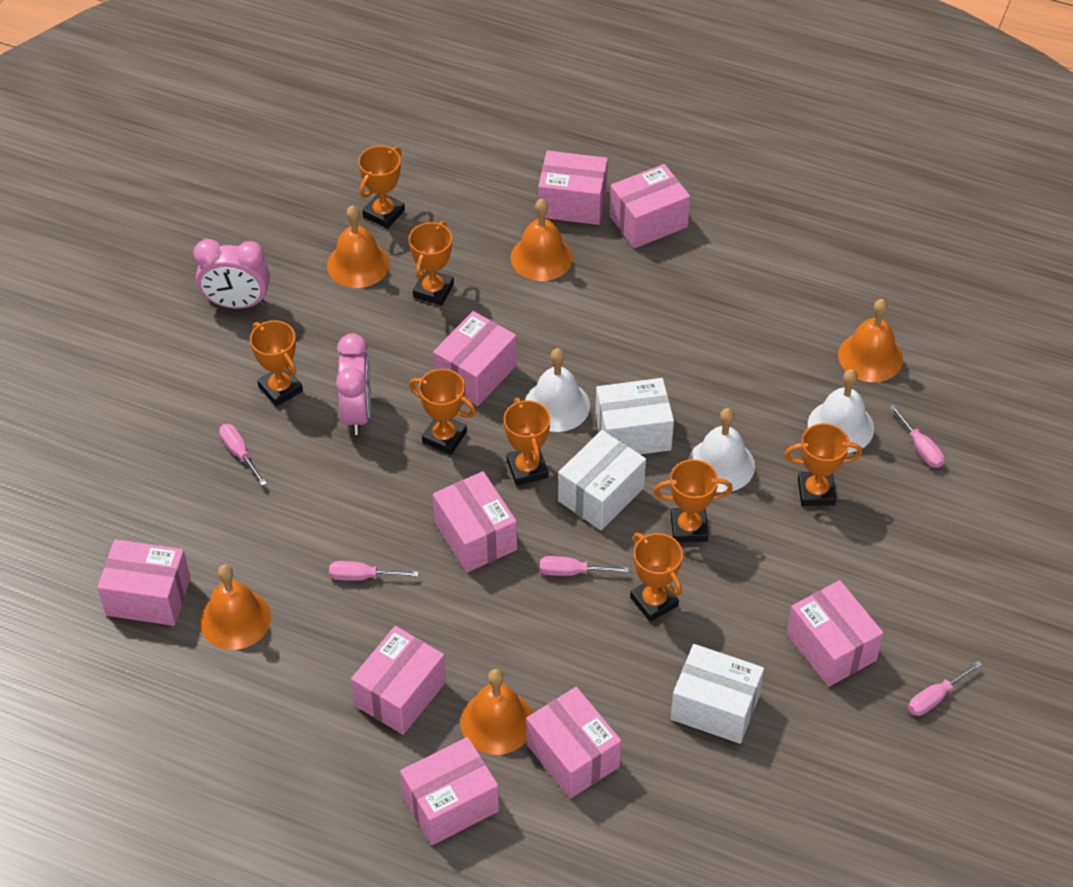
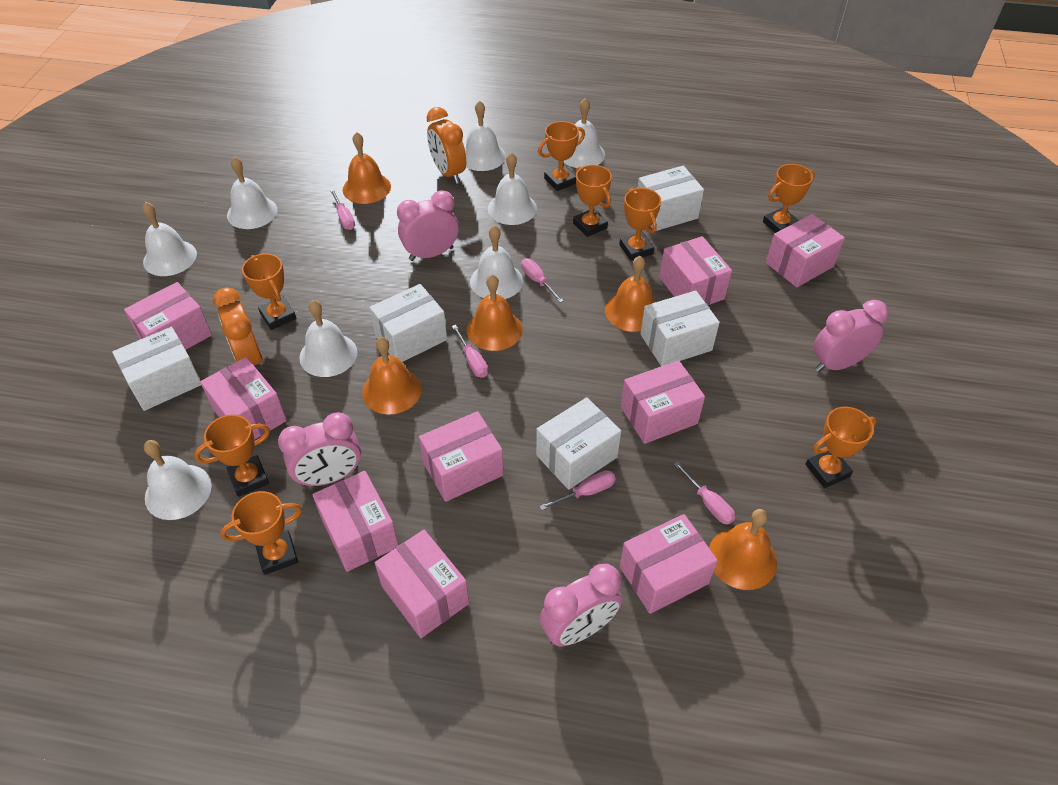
orange clock: none = 0 -> [213,287,262,369] [427,107,466,184] = 2
pink clock: [193,239,270,309] [336,333,371,435] = 2 -> [278,412,361,487] [397,190,459,261] [540,564,623,646] [814,300,889,372] = 4
white bell: [525,348,590,432] [688,408,755,492] [808,369,874,453] = 3 -> [142,202,197,276] [144,440,212,520] [227,156,277,229] [299,300,357,377] [465,101,506,171] [470,225,523,299] [488,152,537,225] [564,98,605,168] = 8
white box: [558,430,646,530] [595,378,674,454] [671,644,764,744] = 3 -> [112,327,201,411] [369,284,447,362] [536,397,621,490] [638,166,704,231] [640,291,720,366] = 5

